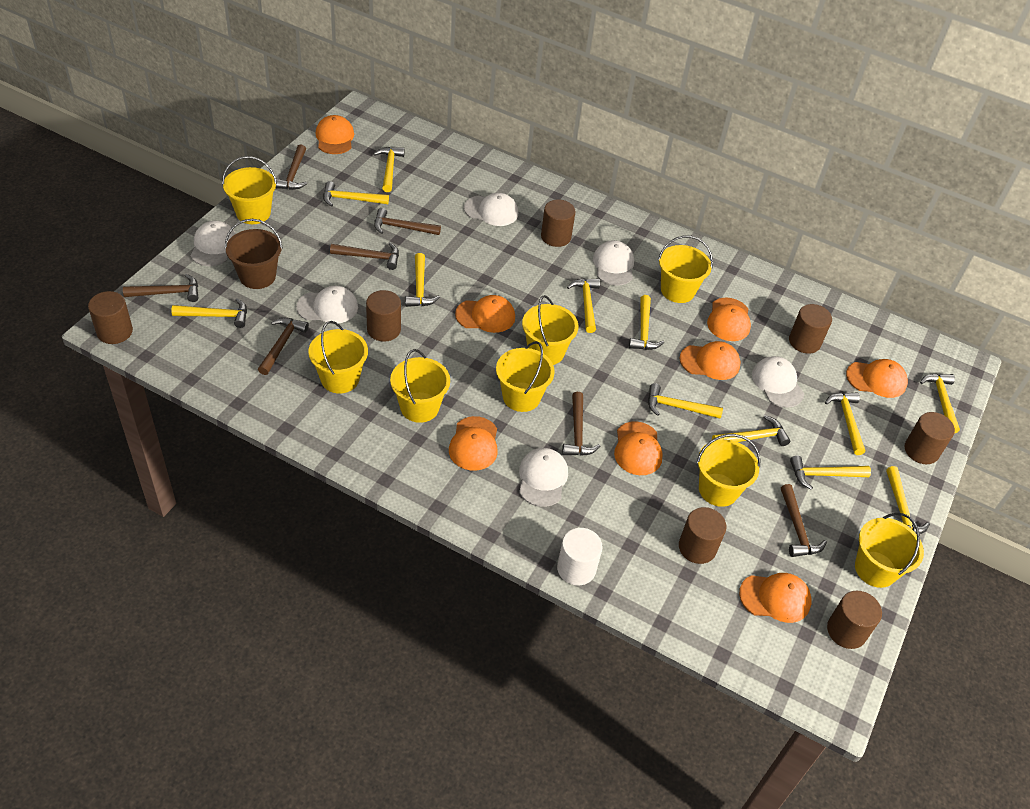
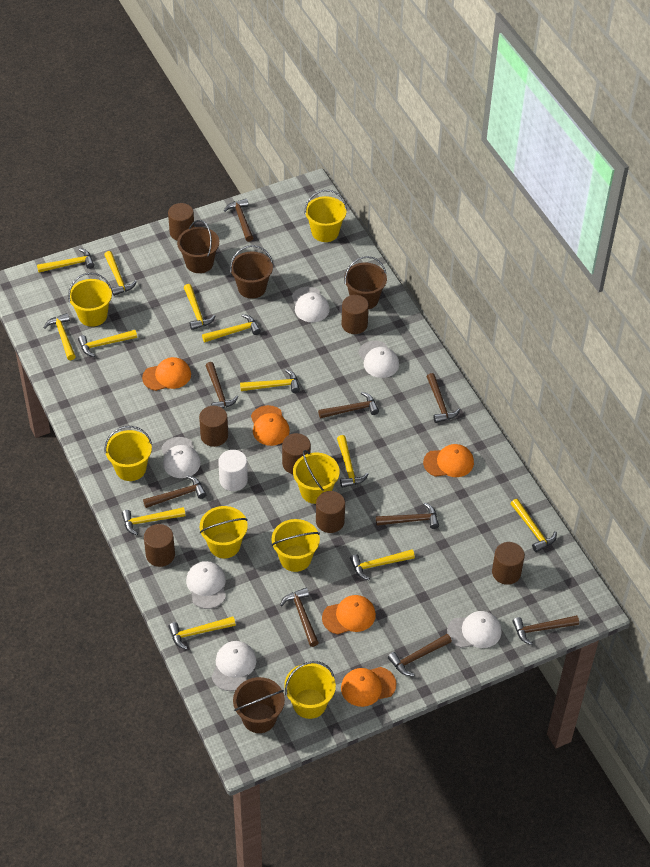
brown bucket: [225,219,283,289] = 1 -> [177,220,219,273] [230,245,273,299] [233,677,285,733] [344,256,387,309] = 4
brown hammer: [123,274,199,302] [258,318,309,375] [276,144,307,190] [330,243,399,270] [374,208,441,235] [562,392,600,456] [781,484,827,557] = 7 -> [143,475,206,508] [205,362,238,408] [224,199,253,242] [280,588,319,647] [318,392,379,419] [376,503,439,529] [388,634,452,676] [427,373,460,423] [512,615,579,645] = 9
orange cap: [316,115,354,154] [449,416,498,471] [455,295,515,333] [614,421,663,475] [680,341,741,380] [707,298,751,341] [739,573,812,623] [846,359,908,398] = 8 -> [142,357,191,391] [251,405,290,446] [322,595,376,634] [341,667,397,707] [423,444,474,477] = 5
yellow bucket: [222,156,277,224] [308,321,368,393] [390,349,450,423] [496,341,555,412] [522,295,578,365] [658,235,713,303] [697,434,761,507] [855,513,924,588] = 8 -> [68,273,112,327] [104,426,152,481] [200,506,248,558] [272,519,320,572] [284,661,336,719] [293,450,340,504] [305,190,347,242] = 7

